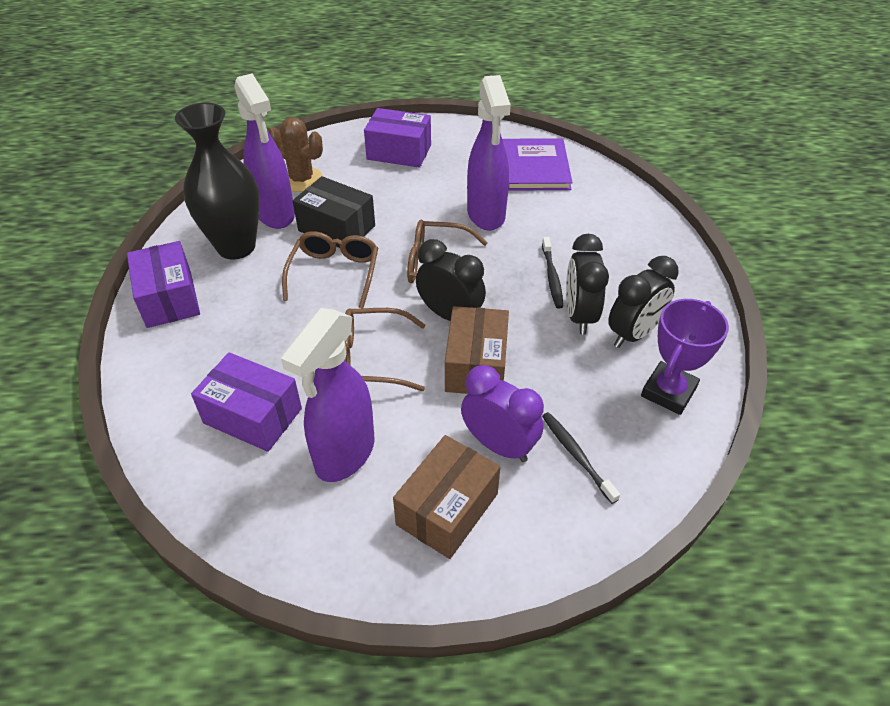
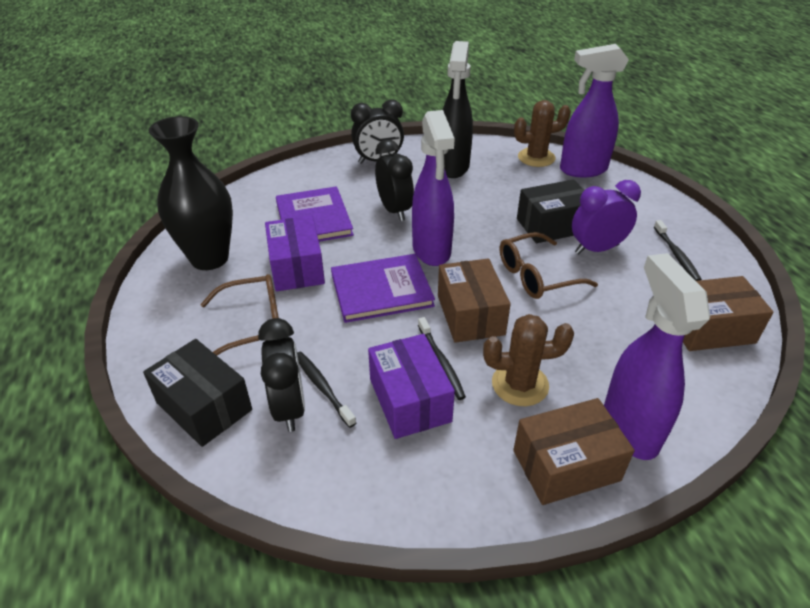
black box: [293,176,375,248] = 1 -> [143,339,252,447] [517,179,585,243] = 2
black spray bottle: none = 0 -> [443,41,473,178] = 1
black toothbrush: [542,237,563,309] [542,412,620,504] = 2 -> [297,352,356,428] [418,317,466,400] [654,220,702,281] = 3
brown box: [393,435,500,559] [445,306,509,394] = 2 -> [438,259,511,343] [513,398,634,505] [683,276,774,351] = 3
brown cactus: [269,117,323,192] = 1 -> [483,314,574,406] [514,100,571,167] = 2
brown glasses: [282,231,378,308] [345,308,425,391] [407,220,488,283] = 3 -> [200,274,279,355] [500,232,598,299] = 2
purple book: [502,138,573,191] = 1 -> [276,186,354,242] [331,254,435,323] = 2
purple box: [127,241,200,328] [191,352,302,452] [364,108,431,168] = 3 -> [265,216,325,291] [368,334,455,439] = 2
purple trophy: [641,299,729,415] = 1 -> none = 0

